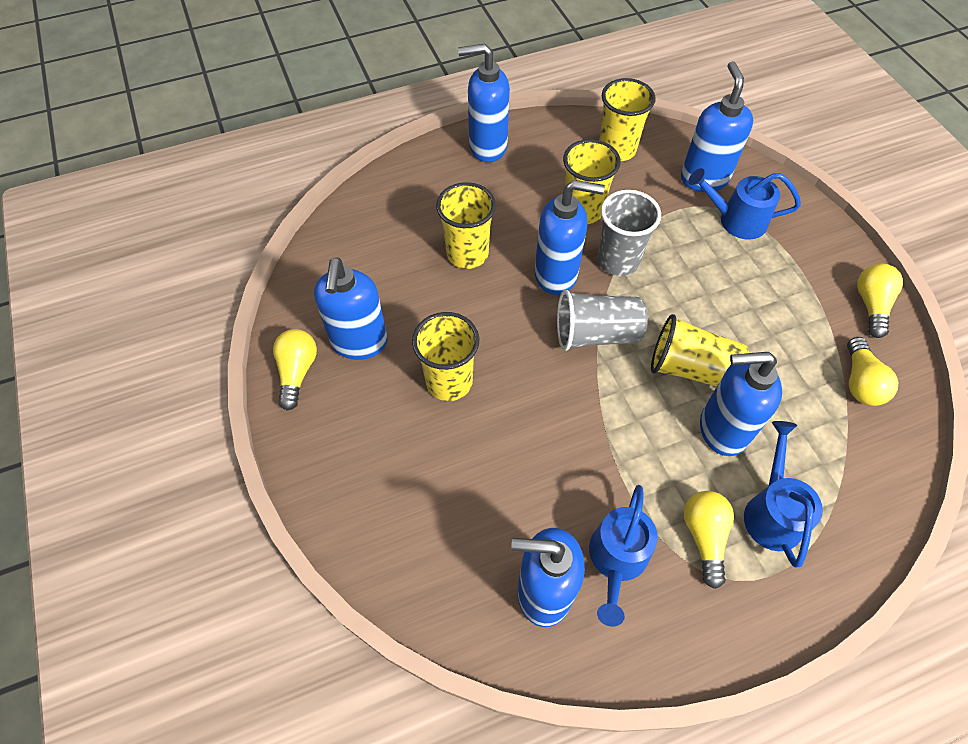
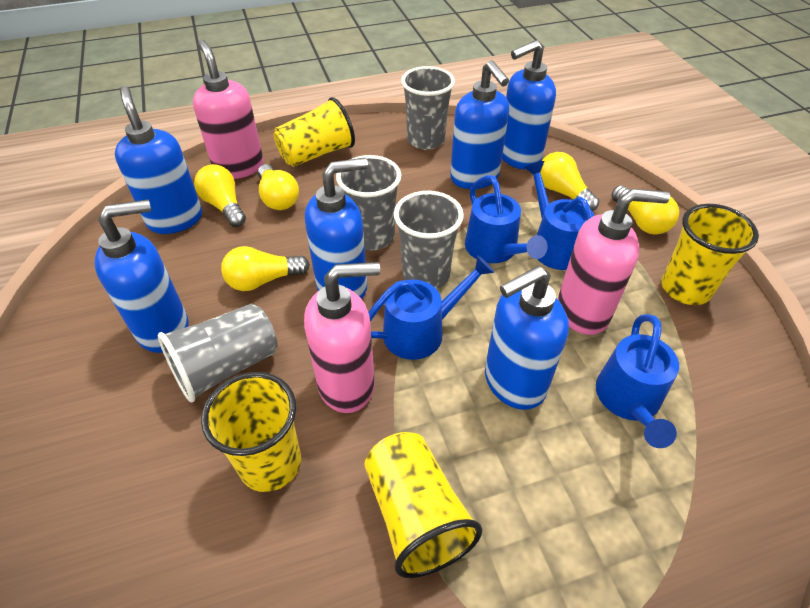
blue watering can: [589,485,658,627] [688,168,801,240] [744,421,823,567] = 3 -> [368,255,495,360] [465,175,548,263] [525,161,594,270] [596,314,679,448] = 4
grey cup: [557,290,648,351] [598,190,661,276] = 2 -> [158,304,278,402] [336,155,401,250] [394,191,464,289] [401,66,455,150] = 4
pink soap dispenser: none = 0 -> [193,40,264,179] [304,262,380,413] [558,189,670,335] = 3
yellow cup: [412,312,479,401] [436,182,496,269] [563,139,621,224] [599,78,656,161] [651,314,750,387] = 5 -> [201,372,301,492] [273,97,355,167] [364,432,482,578] [661,204,759,305] = 4
yellow light bulb: [273,329,317,411] [684,491,734,589] [847,337,898,406] [857,263,903,338] = 4 -> [194,164,246,227] [221,246,310,291] [258,164,299,210] [540,152,599,211] [611,185,679,234] = 5

